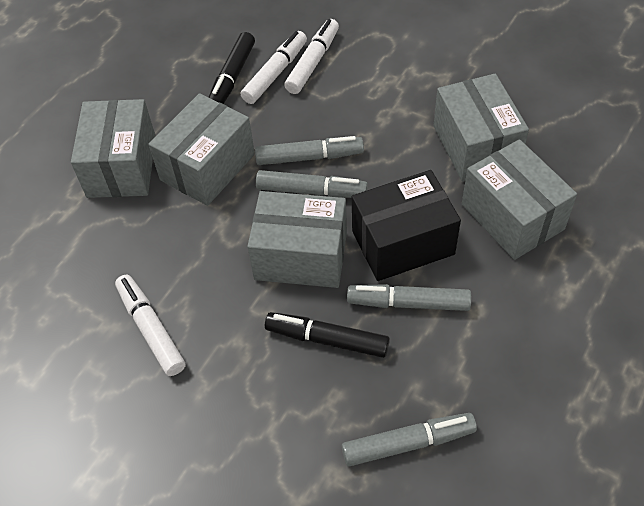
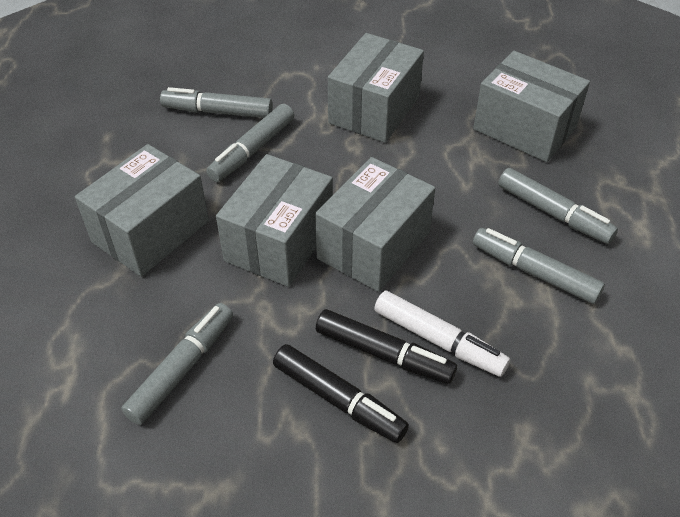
black box: [352,170,461,281] = 1 -> none = 0
grey marker: [255,136,364,165] [256,170,368,198] [342,413,477,467] [347,284,471,311] = 4 -> [121,303,233,425] [160,87,273,118] [206,104,294,182] [473,228,605,304] [498,168,618,244] = 5
white marker: [115,275,185,376] [241,31,307,104] [284,19,339,94] = 3 -> [374,291,510,377] = 1

